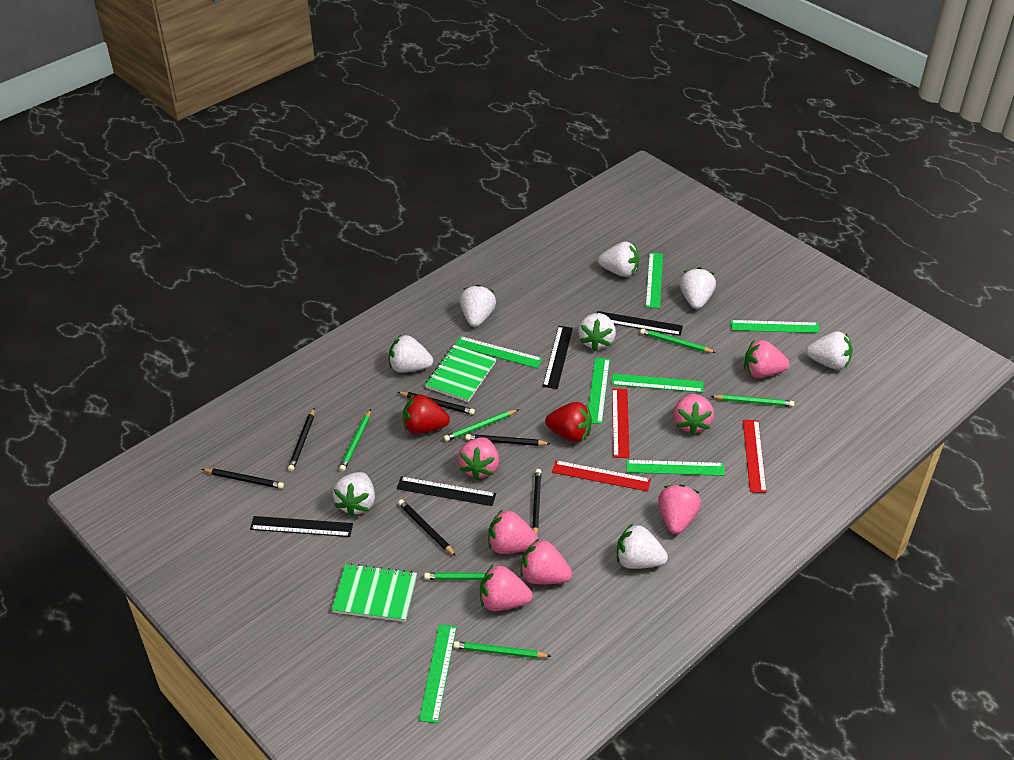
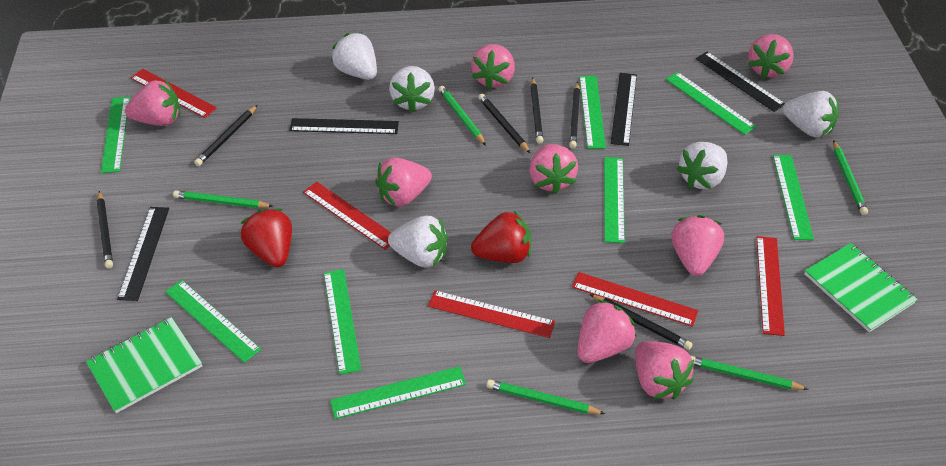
green pencil: [339,409,371,472] [424,572,519,580] [444,409,519,441] [453,641,551,658] [640,328,716,353] [710,395,794,407] = 6 -> [173,190,273,208] [439,86,486,145] [487,379,605,414] [691,356,809,390] [833,140,868,215] = 5
green ruler: [419,624,457,723] [455,336,543,368] [588,357,610,424] [612,374,703,393] [626,460,725,476] [646,253,663,308] [731,320,820,333] = 7 -> [101,97,130,173] [165,280,261,363] [324,269,361,374] [330,366,466,419] [579,76,606,149] [604,157,625,243] [666,72,757,135] [773,155,814,240] = 8
pink strawberry: [458,438,499,480] [480,565,533,611] [488,509,539,554] [520,539,572,584] [658,484,701,534] [674,394,714,435] [744,340,789,378] = 7 -> [125,80,180,126] [375,157,432,207] [471,44,515,89] [530,144,578,194] [577,300,636,363] [635,341,694,399] [671,215,724,276] [748,34,794,79] = 8
red ruler: [552,460,651,491] [612,389,630,458] [743,420,767,493] = 3 -> [130,69,217,118] [303,182,391,250] [428,290,555,338] [572,272,698,327] [756,236,785,336] = 5
white strawberry: [333,472,375,517] [389,335,433,373] [460,284,496,327] [578,313,616,351] [598,242,639,277] [617,524,668,569] [680,267,716,309] [806,332,852,370] = 8 -> [331,32,377,80] [388,216,448,267] [389,66,435,113] [677,142,727,189] [783,91,839,137] = 5

